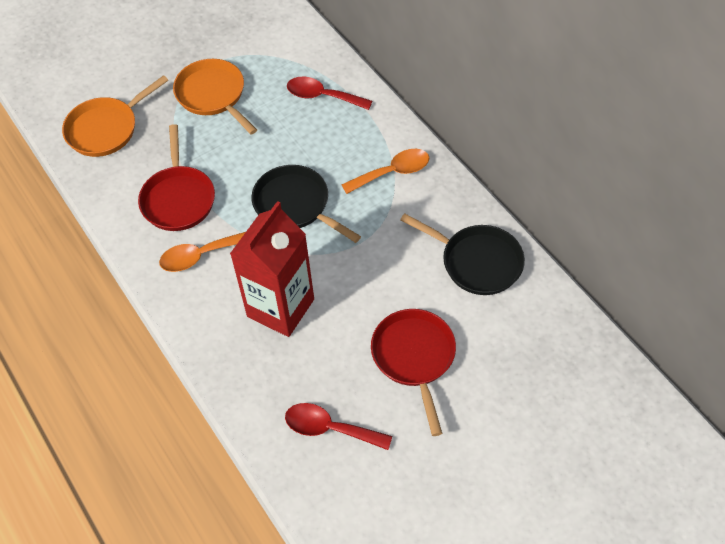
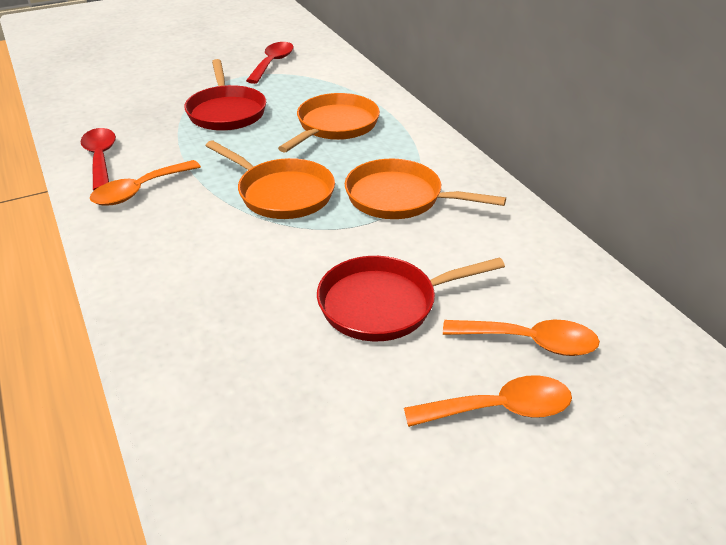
black pan: [251,165,361,243] [400,213,525,295] = 2 -> none = 0
orange pan: [62,75,168,157] [173,59,257,135] = 2 -> [205,140,335,219] [278,93,380,152] [345,159,506,219] = 3
orange spoon: [159,232,246,272] [341,149,429,194] = 2 -> [90,160,201,206] [404,375,572,427] [443,319,600,356] = 3
red carton: [230,201,314,337] = 1 -> none = 0

